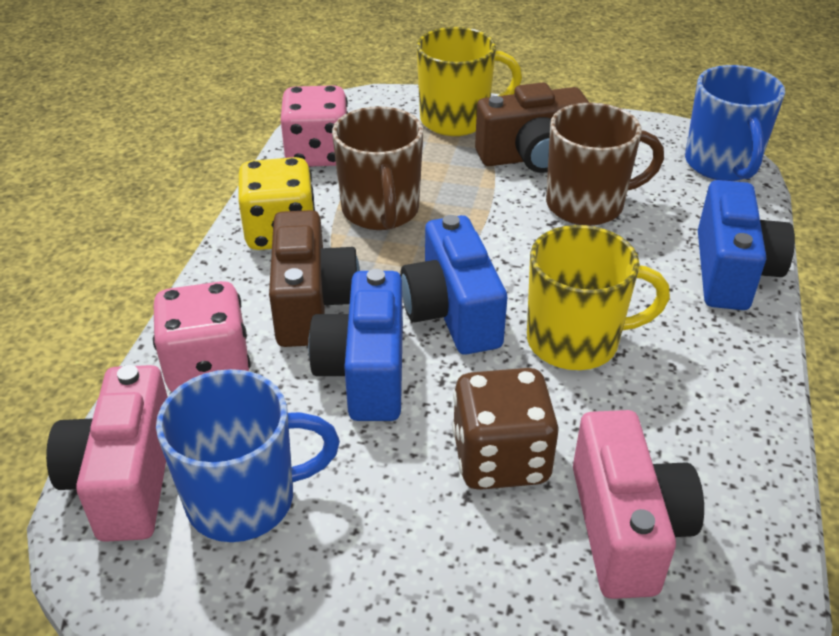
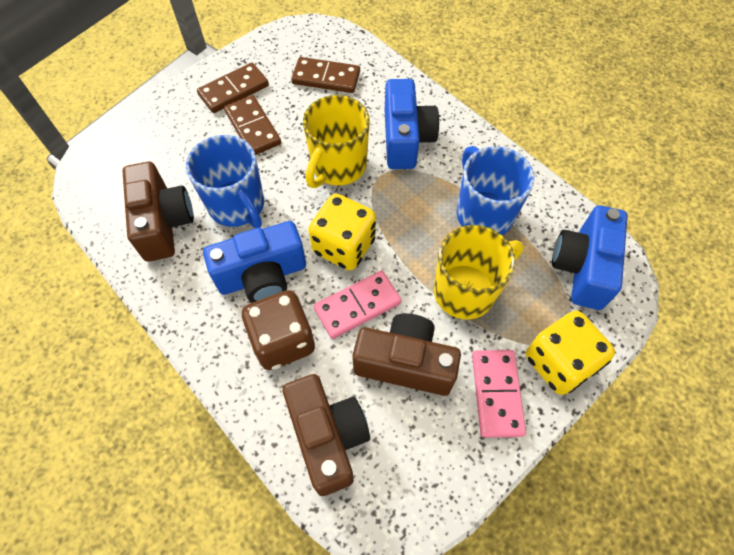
brown camera: [269,210,360,347] [475,82,589,173] = 2 -> [122,161,194,262] [283,374,370,496] [353,313,461,396] = 3
brown domino: none = 0 -> [197,63,269,113] [224,95,281,155] [291,57,360,93] = 3
brown mug: [332,106,423,230] [546,103,664,226] = 2 -> none = 0
pink camera: [46,365,168,542] [573,410,704,599] = 2 -> none = 0
pink dice: [153,281,250,392] [281,85,348,167] = 2 -> none = 0
pink domino: none = 0 -> [314,270,402,339] [472,350,526,438] = 2
yellow dice: [238,157,315,250] = 1 -> [308,194,376,270] [526,311,615,395] = 2

